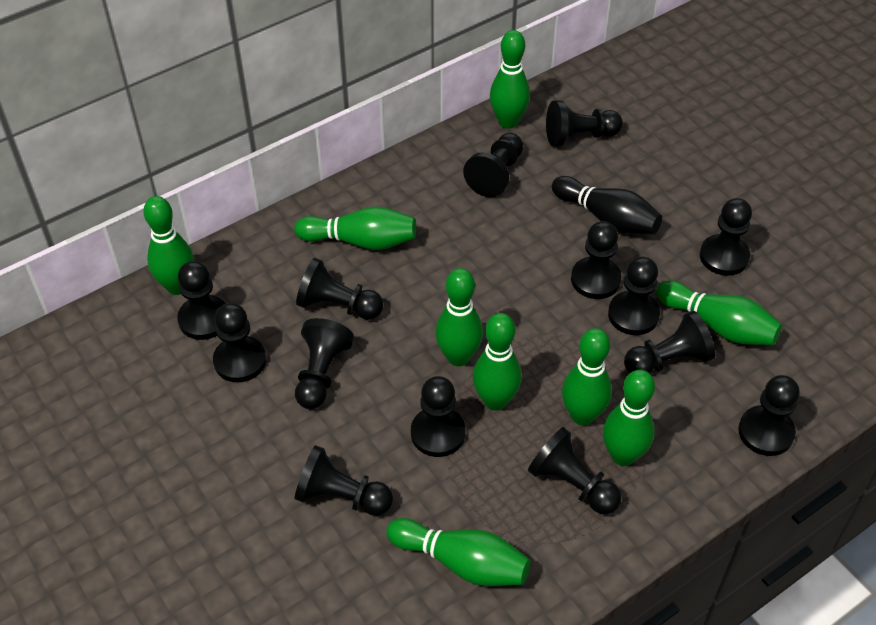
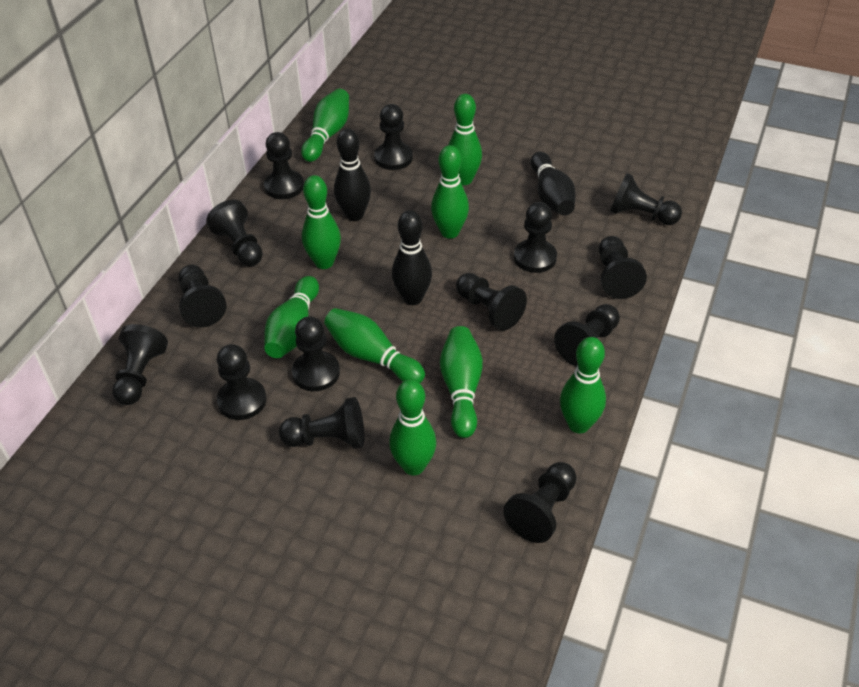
black bowling pin: [552,176,662,234] = 1 -> [334,129,371,221] [392,210,432,305] [530,152,576,216] = 3

